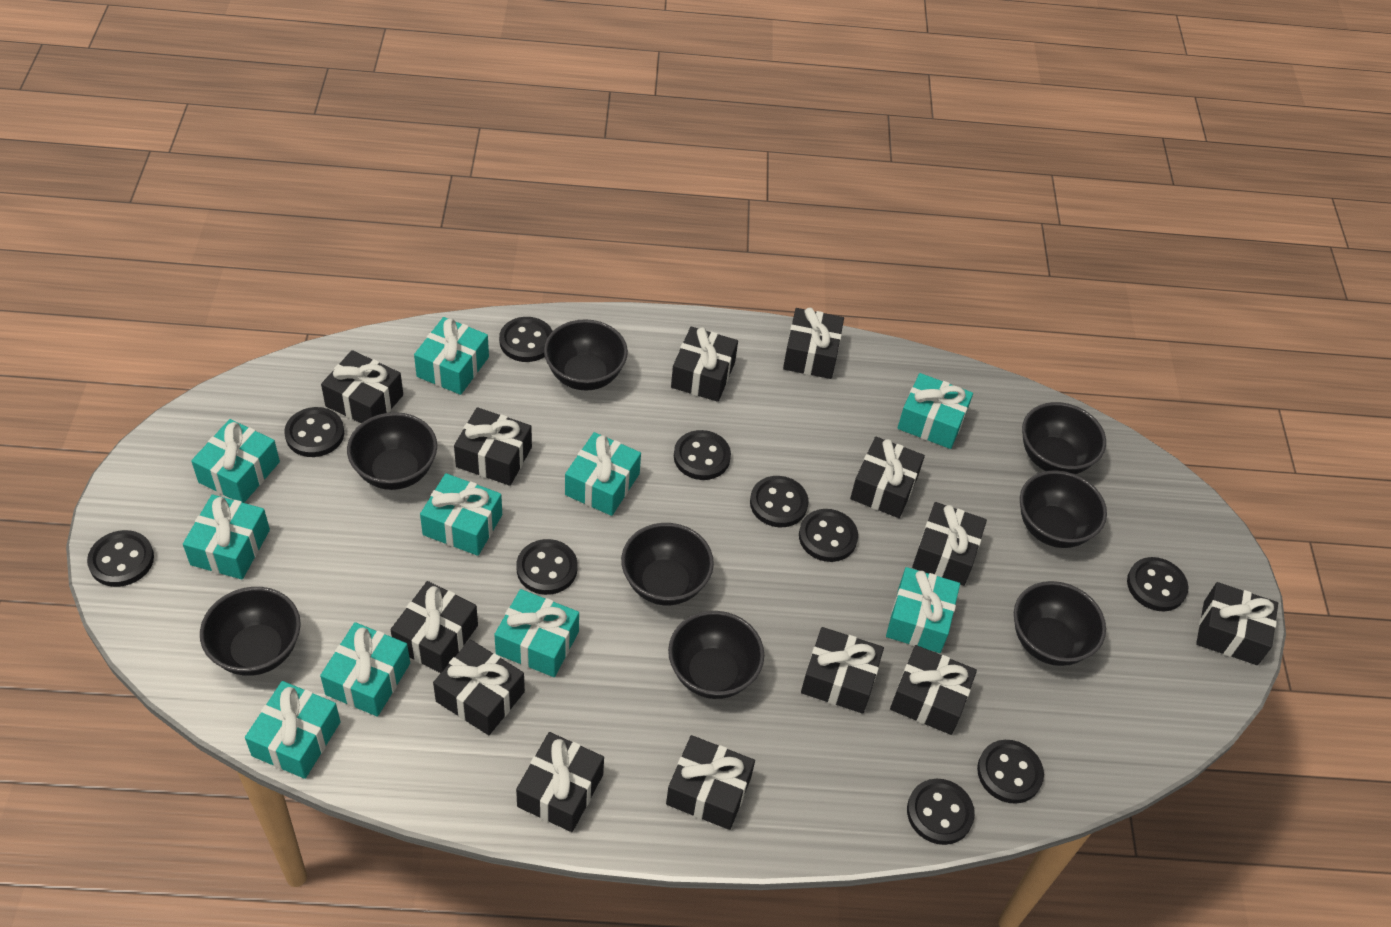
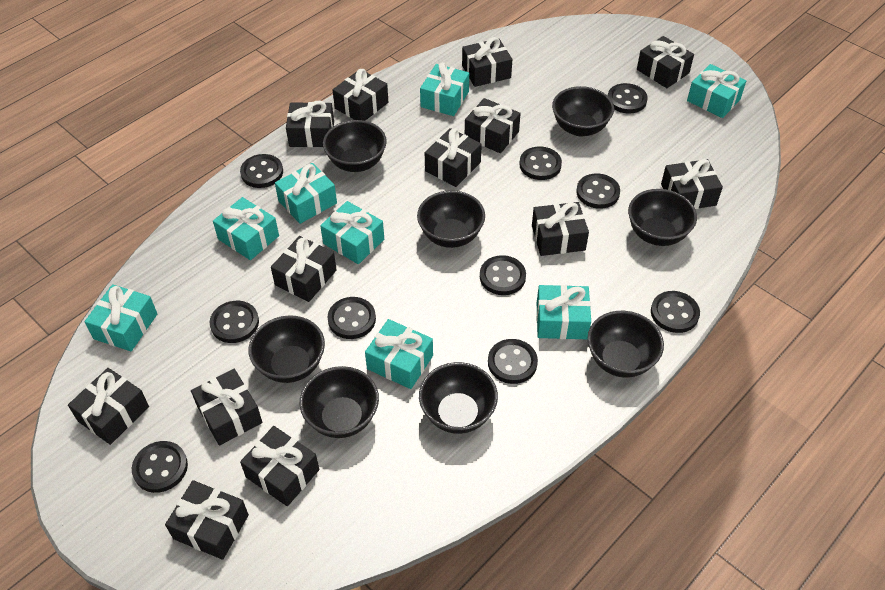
turquoise gift: [183,495,270,579] [191,419,280,503] [245,681,341,779] [320,622,410,717] [414,317,489,395] [420,473,502,556] [494,589,579,677] [565,432,641,516] [886,567,960,653] [897,373,973,449] = 10 -> [84,284,157,351] [213,197,279,260] [275,163,337,224] [320,201,384,264] [365,319,433,389] [420,62,469,116] [536,285,591,339] [687,64,746,118] = 8

